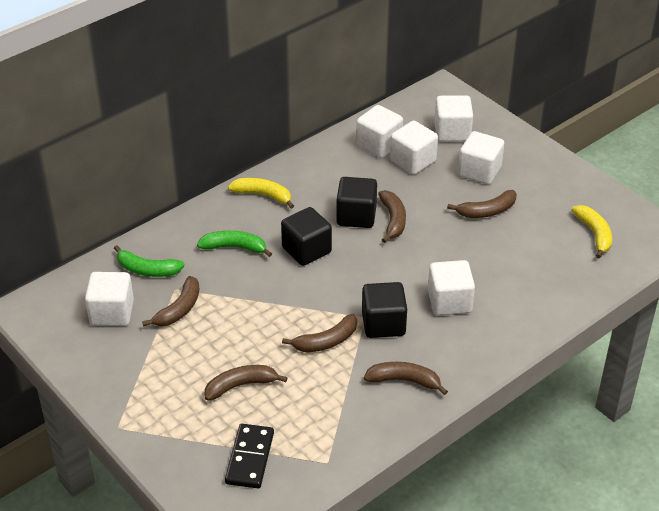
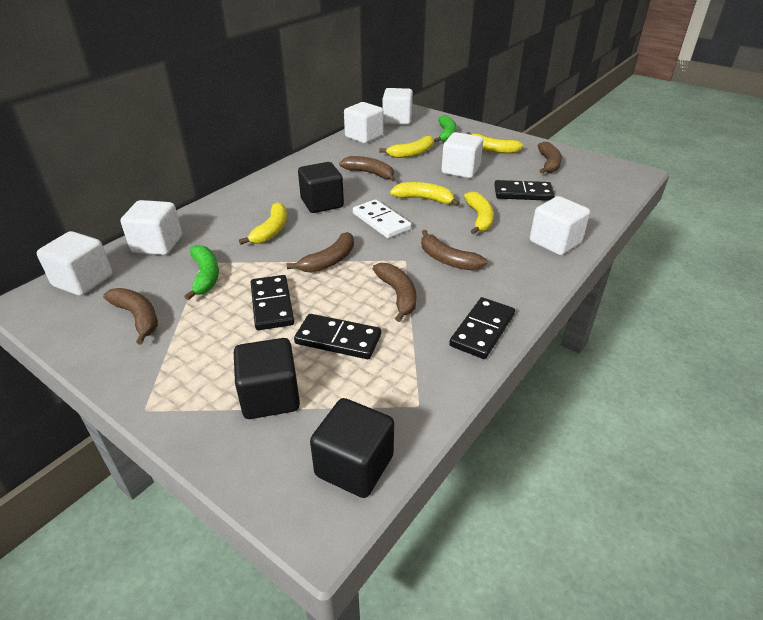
black domino: [225,424,274,488] = 1 -> [251,275,294,330] [294,314,381,359] [449,297,515,359] [494,180,555,201] = 4
white domino: none = 0 -> [353,199,411,238] = 1
yellow banana: [228,178,294,209] [572,205,612,258] = 2 -> [239,202,287,245] [379,136,434,158] [390,182,460,206] [464,191,494,234] [466,132,524,154] = 5

